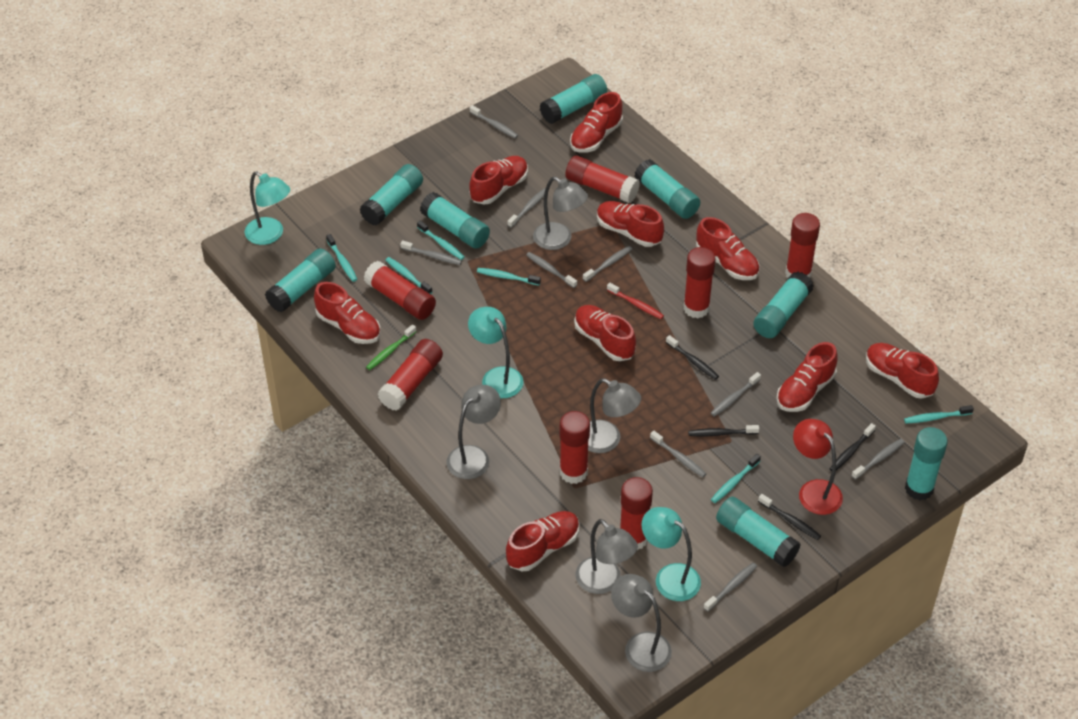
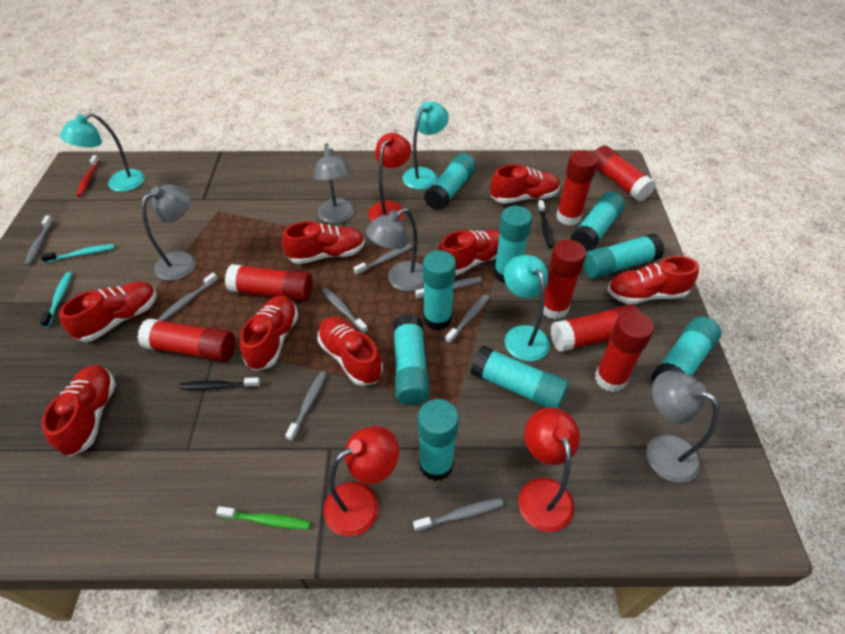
black toothbrush: [666,335,719,380] [688,425,759,437] [758,494,821,540] [830,423,876,471] = 4 -> [179,377,261,390] [537,200,553,248] = 2
grey lamp: [447,385,501,479] [533,177,588,250] [575,519,638,594] [588,378,641,453] [611,574,672,672] = 5 -> [142,184,196,281] [314,143,355,224] [366,208,424,291] [646,371,719,483] = 4
grey toothbrush: [400,240,462,265] [470,105,518,138] [507,188,546,228] [526,252,577,288] [583,246,632,282] [650,431,706,477] [704,563,757,612] [711,372,761,417] [852,439,904,480] = 9 -> [24,215,54,266] [158,273,218,321] [285,371,327,442] [322,288,368,333] [353,244,412,275] [413,498,503,532] [415,277,482,299] [445,295,490,344] = 8
red lamp: [793,419,843,515] = 1 -> [323,426,399,537] [368,133,411,222] [518,408,580,532] = 3
red shoe: [314,282,381,344] [469,156,528,205] [506,511,580,571] [570,92,623,153] [574,305,636,361] [597,201,664,247] [696,217,760,280] [776,342,837,412] [866,343,939,399] = 9 -> [42,365,116,457] [59,282,157,342] [240,296,299,371] [282,221,365,264] [318,317,383,386] [438,230,500,276] [490,164,560,204] [608,256,699,304] = 8
turquoise glue stick: [265,248,336,312] [360,164,423,226] [420,192,490,249] [540,74,607,124] [635,159,700,219] [716,497,801,567] [753,271,814,338] [905,427,948,500] = 8 -> [393,314,430,405] [418,399,459,481] [423,250,456,330] [424,153,476,210] [470,345,569,409] [494,206,532,283] [570,192,625,252] [583,234,665,279] [651,317,722,383] = 9
turquoise toothbrush: [326,234,357,282] [386,257,432,294] [417,221,465,260] [477,268,541,285] [711,454,761,503] [904,405,974,424] = 6 -> [39,272,72,327] [40,244,115,263] = 2

